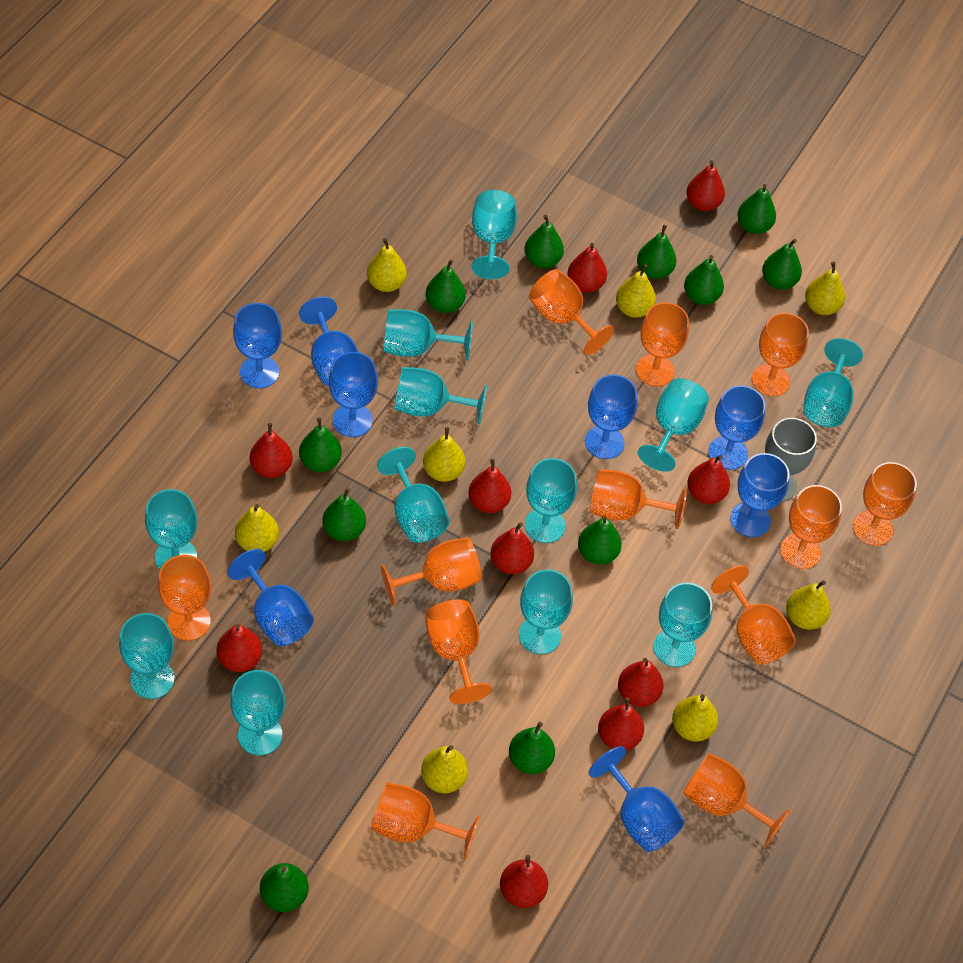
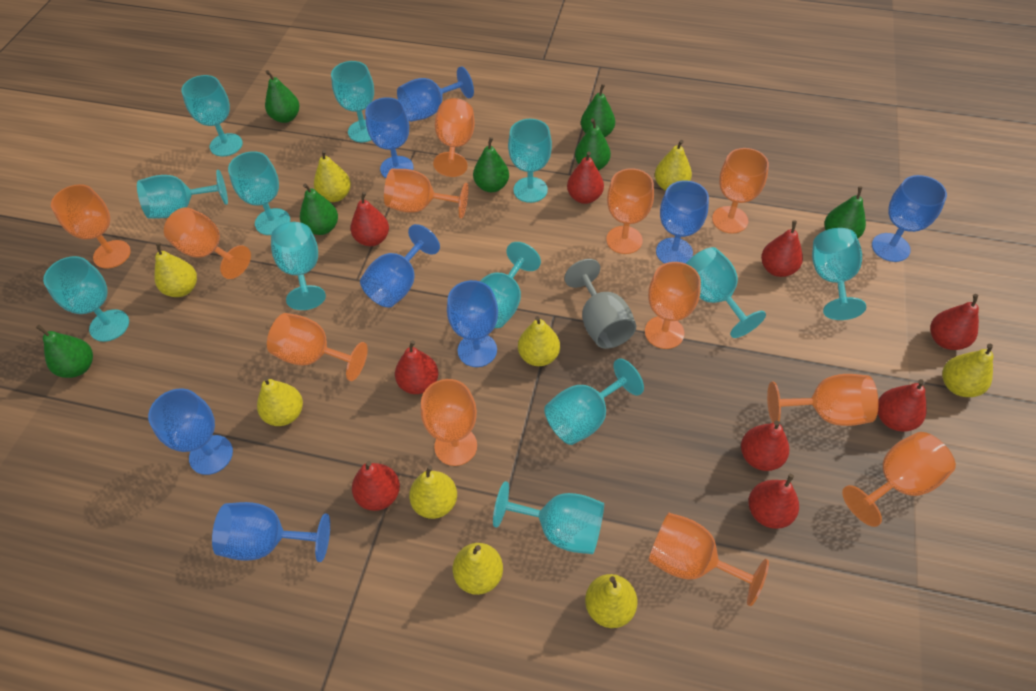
green pear: [260,863,309,912] [299,417,342,472] [322,487,366,541] [426,259,466,313] [509,722,555,774] [524,215,564,268] [578,515,622,565] [637,225,677,279] [684,255,724,305] [737,184,776,234] [762,239,802,290] = 11 -> [36,325,93,378] [265,70,300,123] [300,183,338,235] [473,137,509,192] [575,118,611,170] [581,84,615,137] [825,186,866,238] = 7
red pear: [216,624,262,672] [250,423,293,478] [468,459,511,513] [491,522,534,574] [500,855,548,908] [567,243,607,293] [598,697,644,750] [618,658,664,707] [686,160,725,211] [687,455,730,504] = 10 -> [351,192,389,246] [352,461,400,511] [395,340,438,394] [567,151,604,204] [741,420,789,471] [748,474,799,529] [761,220,803,277] [878,379,926,432] [930,294,979,350] = 9
yellow pear: [235,504,279,552] [367,238,407,292] [421,745,468,793] [423,427,466,482] [616,264,656,318] [672,694,718,742] [786,580,831,630] [805,262,845,315] = 8 -> [155,242,197,297] [257,376,303,426] [314,150,351,202] [409,465,457,519] [453,543,503,595] [518,316,560,366] [585,574,637,628] [655,140,692,191] [942,344,993,397] = 9

